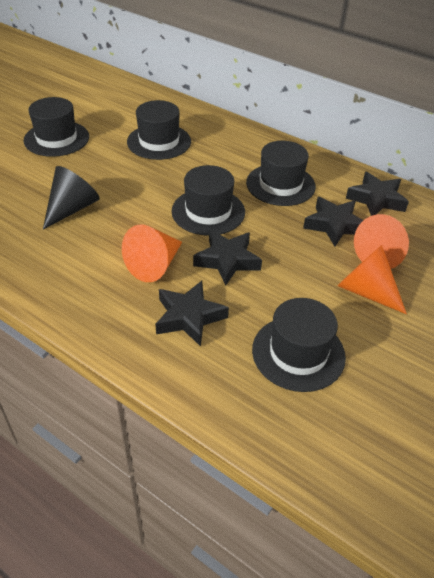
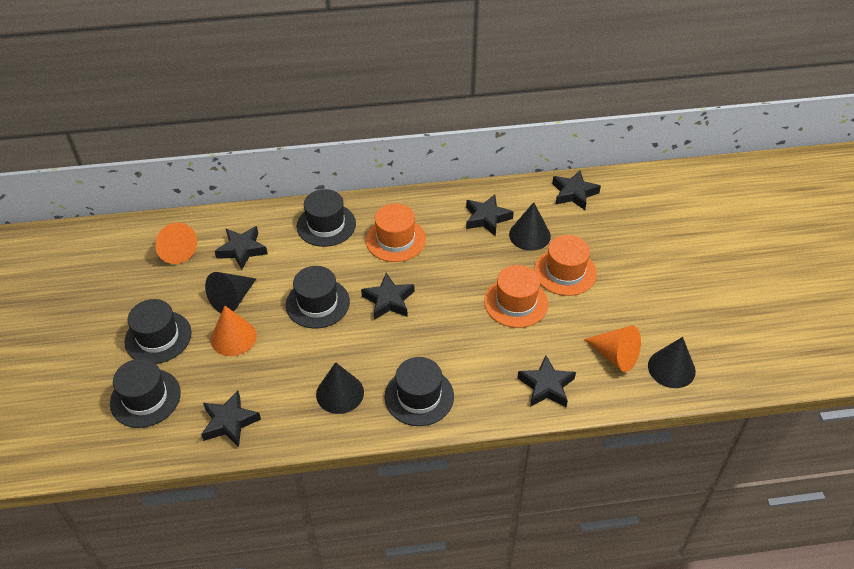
black cone: [43,166,100,230] = 1 -> [205,272,256,313] [316,362,364,414] [509,202,551,251] [648,337,696,388] = 4
black star: [155,281,229,347] [193,230,262,285] [303,197,364,246] [346,172,409,216] = 4 -> [201,391,261,447] [215,226,268,270] [361,273,415,320] [466,194,514,237] [517,355,576,407] [552,170,601,210] = 6
orange hat: none = 0 -> [366,204,426,262] [484,265,548,328] [534,235,597,296] = 3

